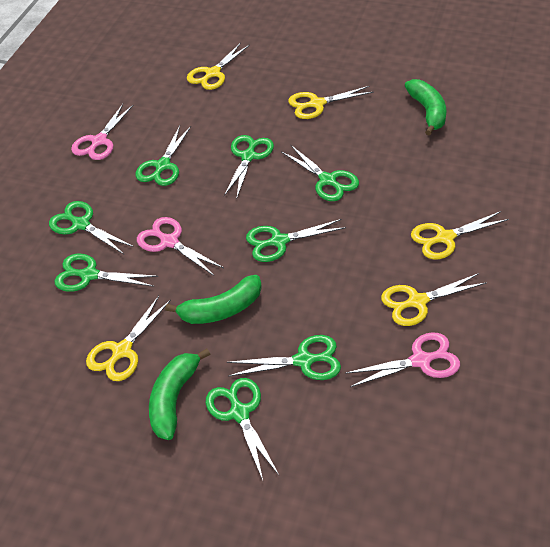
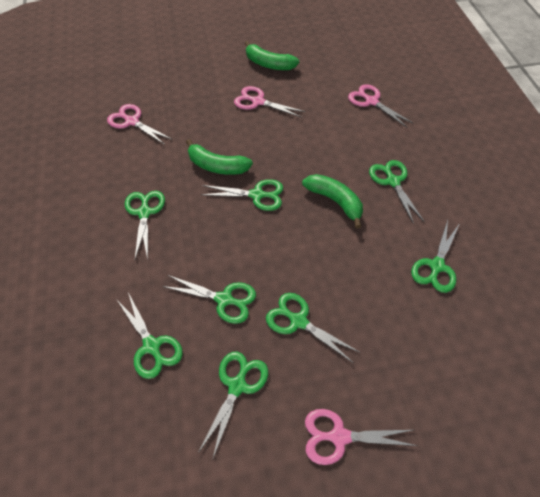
pink scissors: [71,104,133,160] [137,217,224,276] [345,332,460,387] = 3 -> [107,104,173,145] [234,86,305,117] [305,409,417,465] [348,84,414,127] = 4
yellow scissors: [86,296,171,381] [187,43,250,90] [288,86,374,119] [381,273,487,326] [411,211,509,259] = 5 -> none = 0

